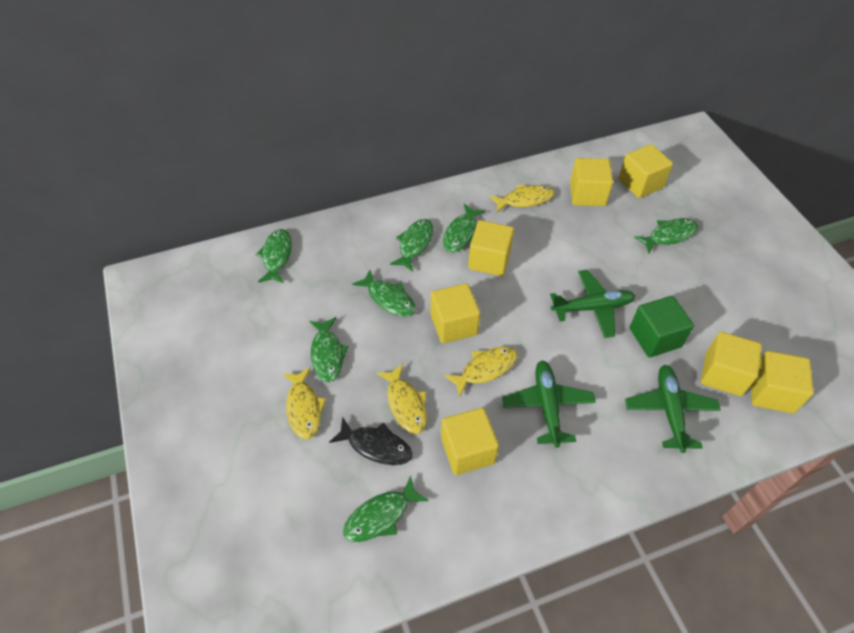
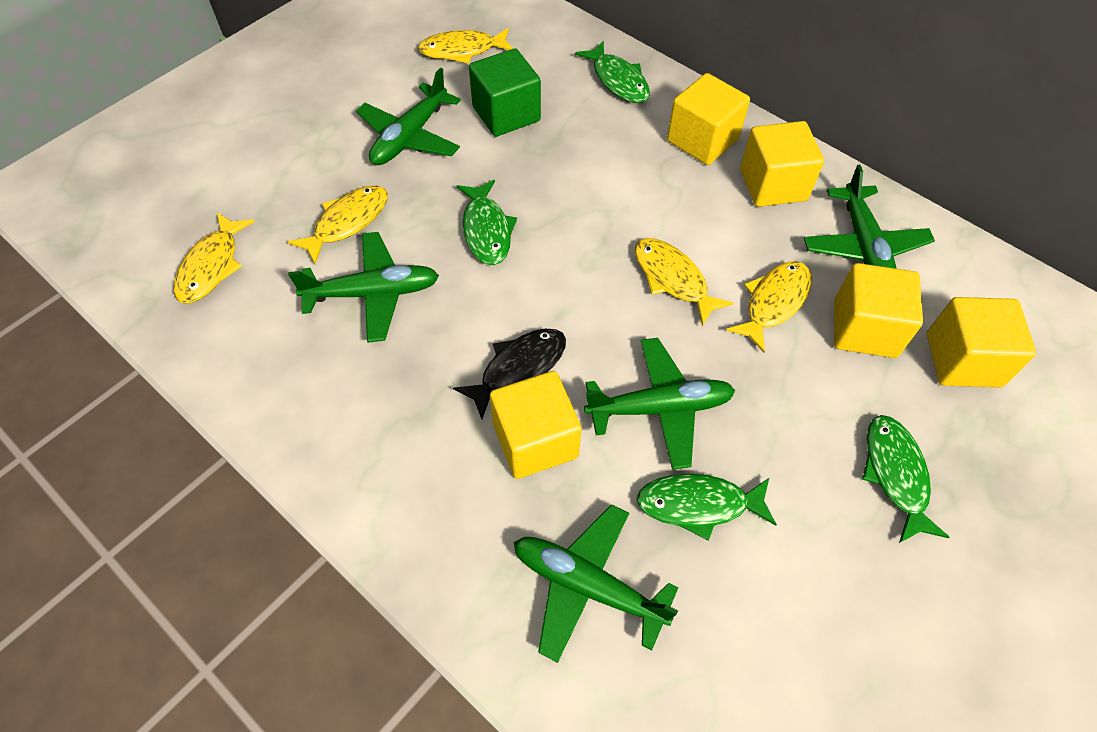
green fish: [256,229,292,283] [309,317,349,382] [343,475,428,542] [352,270,416,317] [390,219,433,272] [443,204,486,252] [634,218,698,254] = 7 -> [456,180,517,265] [575,41,650,103] [637,474,777,541] [862,415,949,543] = 4
green plane: [502,361,596,448] [550,270,635,338] [625,365,721,453] = 3 -> [288,232,439,343] [356,68,461,165] [514,504,679,663] [584,338,735,470] [804,165,935,269] = 5
yellow cube: [431,283,480,343] [441,408,499,475] [468,220,514,276] [570,158,613,206] [619,144,673,198] [701,332,762,396] [751,351,814,414] = 7 -> [490,371,581,479] [667,73,750,165] [740,121,824,207] [834,263,923,358] [927,297,1036,387] = 5
yellow fish: [283,367,326,439] [377,364,427,434] [444,347,518,397] [489,185,554,213] = 4 -> [174,213,255,303] [288,186,388,264] [418,28,513,64] [635,238,734,326] [726,261,811,353] = 5

